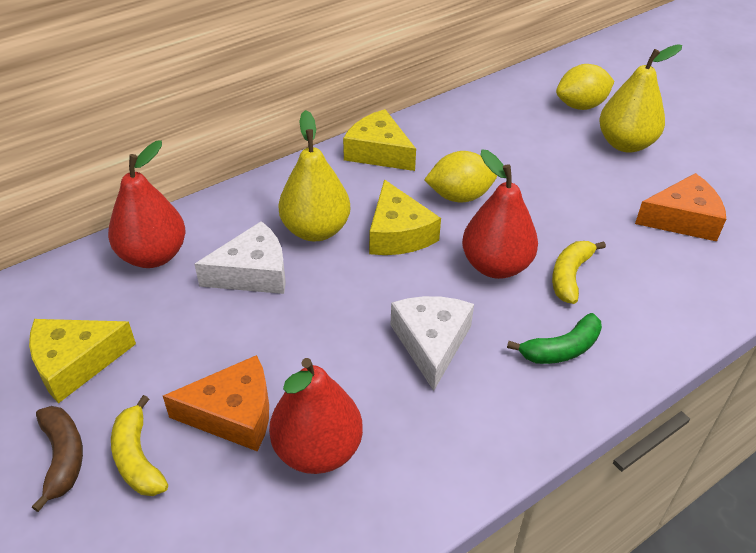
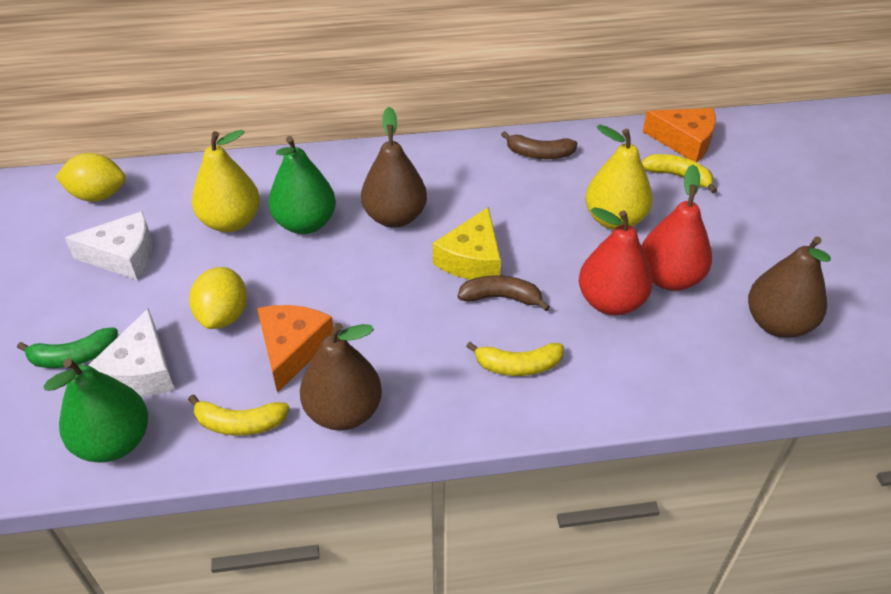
brown banana: [32,406,83,512] = 1 -> [458,275,550,311] [501,131,578,159] = 2
brown pear: none = 0 -> [300,323,382,431] [361,107,427,228] [748,236,831,338] = 3
green pear: none = 0 -> [43,358,148,462] [268,136,336,234] = 2
red pear: [108,140,186,268] [269,358,363,474] [462,149,538,279] = 3 -> [579,207,653,316] [642,164,712,291] = 2
yellow banana: [111,395,168,496] [552,241,606,304] = 2 -> [188,394,289,436] [466,342,564,376] [642,154,717,194] = 3
yellow cheese: [29,319,136,403] [343,109,416,171] [369,179,441,255] = 3 -> [433,207,501,280] = 1

